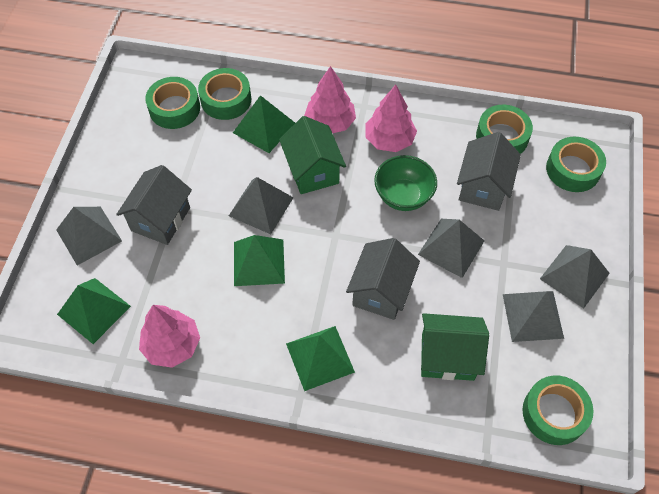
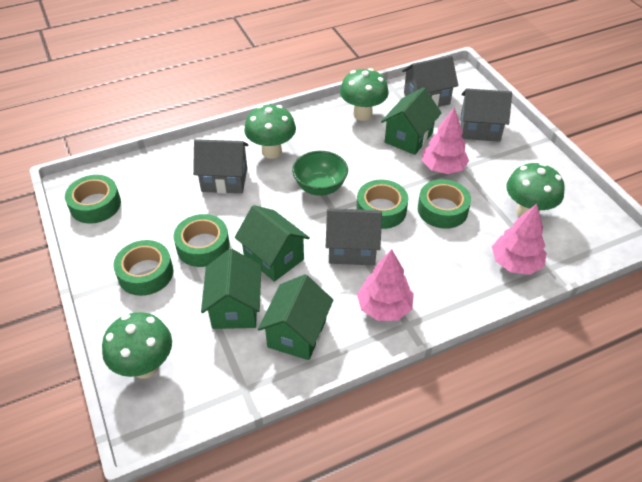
green house: [279,116,346,194] [421,313,489,381] = 2 -> [201,249,261,329] [235,205,310,282] [258,274,333,360] [381,87,442,155] = 4
green mushroom: none = 0 -> [102,312,172,378] [244,105,296,159] [340,68,389,121] [506,163,565,217] = 4
green pyramid: [57,278,131,344] [233,95,295,153] [234,235,285,286] [286,326,355,391] = 4 -> none = 0
grey house: [116,165,192,245] [346,238,420,320] [457,132,521,211] = 3 -> [193,139,248,193] [326,208,382,265] [402,56,458,107] [460,88,512,142] = 4
grey pyramid: [56,207,122,265] [229,177,294,234] [418,219,484,278] [503,291,564,342] [540,245,610,309] = 5 -> none = 0

